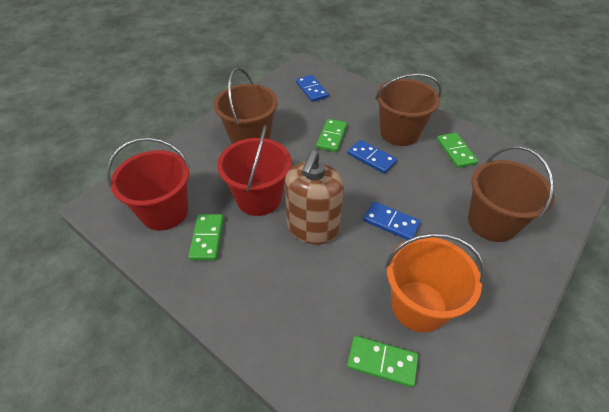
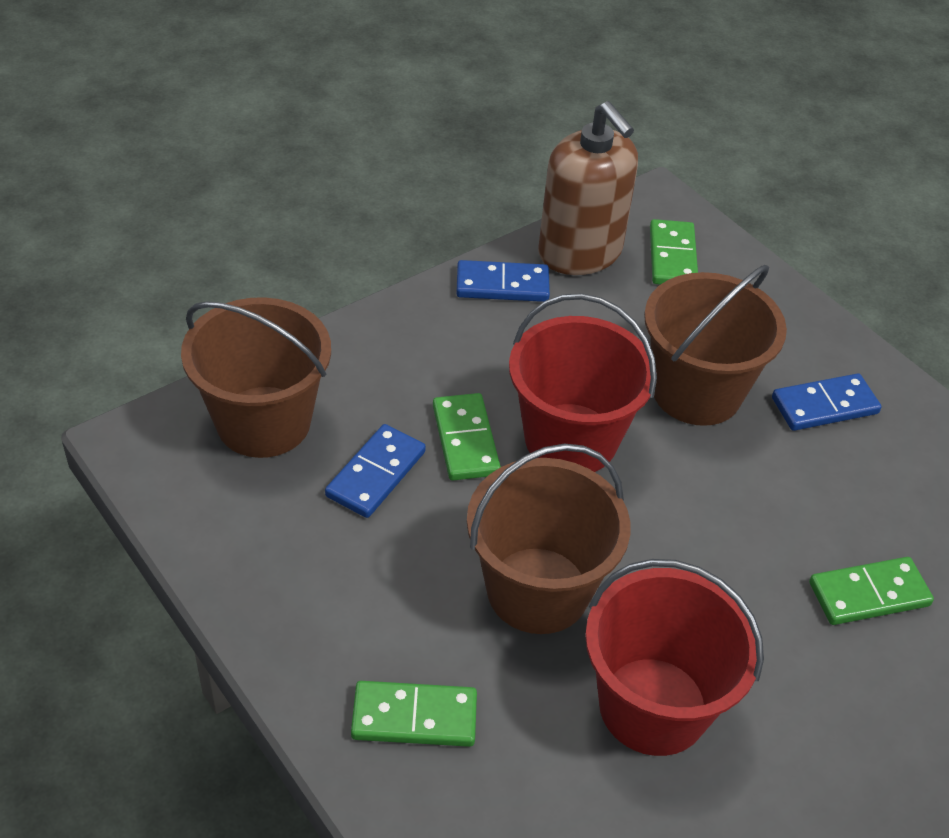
orange bucket: [385,233,485,332] = 1 -> none = 0

